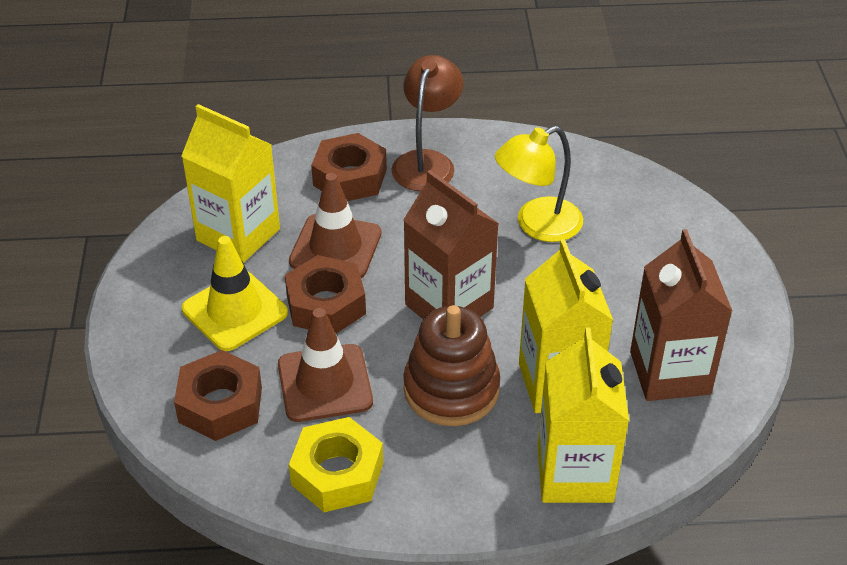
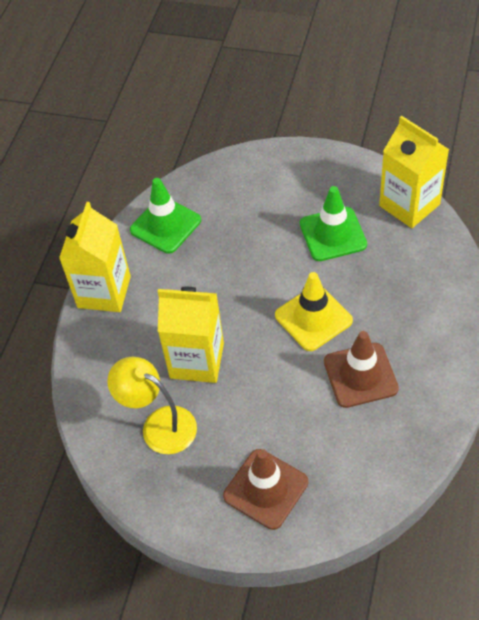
brown carton: [403,170,499,319] [630,229,732,401] = 2 -> none = 0
brown lamp: [392,55,463,191] = 1 -> none = 0
brown nut: [174,350,262,441] [285,255,366,333] [311,133,387,201] = 3 -> none = 0
brown stacking toy: [403,305,500,426] = 1 -> none = 0
green traffic cone: none = 0 -> [130,178,201,254] [300,186,367,261] = 2
yellow nut: [289,417,383,512] = 1 -> none = 0

